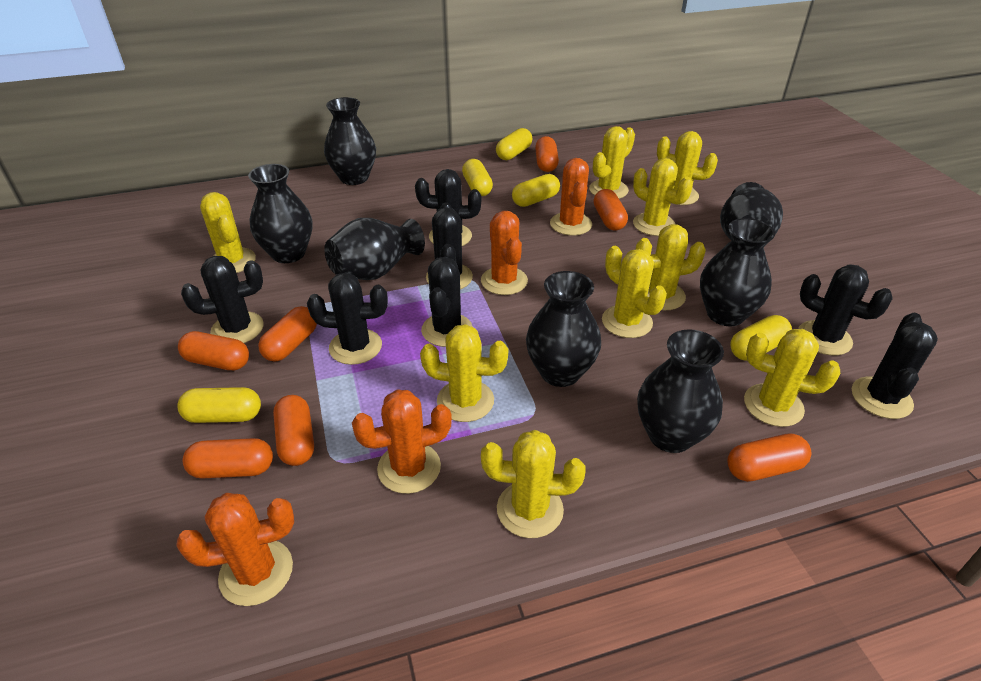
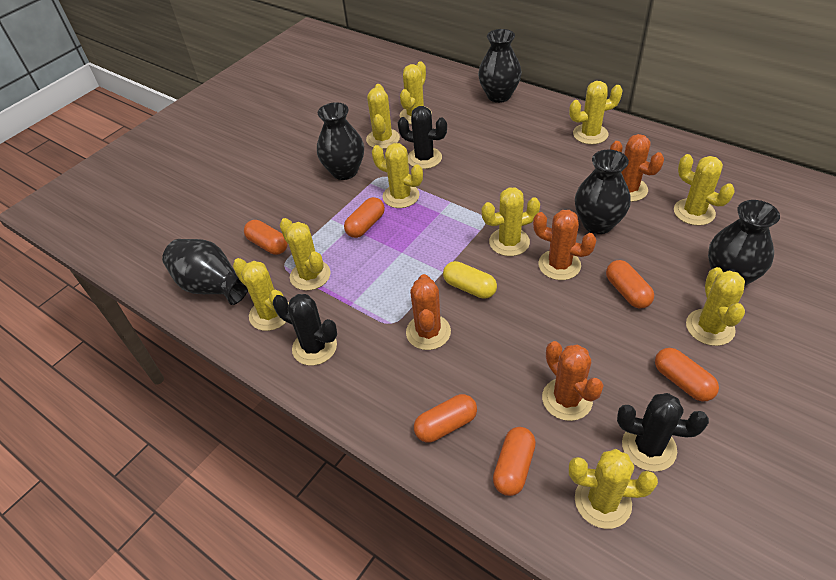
black cactus: [181,256,264,343] [307,273,388,365] [415,169,481,246] [421,257,473,347] [426,203,473,289] [798,264,893,356] [852,313,938,419] = 7 -> [273,294,337,366] [398,106,447,169] [617,393,709,472] = 3
black vase: [248,164,312,263] [324,97,376,185] [324,218,425,280] [526,271,601,387] [637,329,724,453] [700,218,775,327] [720,182,783,240] = 7 -> [162,239,248,305] [317,102,364,180] [478,29,522,103] [575,150,630,234] [708,200,780,286] = 5
orange capsule: [178,331,249,370] [182,438,273,479] [258,306,317,362] [273,395,314,466] [535,136,559,172] [593,189,628,231] [727,433,811,482] = 7 -> [244,220,288,255] [344,197,385,238] [414,394,477,443] [493,427,536,496] [606,260,654,308] [655,348,719,401] = 6
yellow cactus: [200,192,256,273] [420,324,508,422] [481,430,586,538] [589,126,635,199] [602,246,667,338] [633,158,693,236] [635,224,706,310] [657,131,718,205] [744,329,840,427] = 9 -> [233,258,289,331] [280,218,331,291] [366,84,400,149] [372,143,423,208] [400,61,432,124] [482,187,540,256] [569,81,623,145] [569,449,658,529] [674,154,735,226] [686,267,745,346] = 10
yellow capsule: [177,387,261,423] [462,159,493,196] [496,128,532,160] [512,174,560,207] [730,315,792,361] = 5 -> [443,261,497,299] = 1

